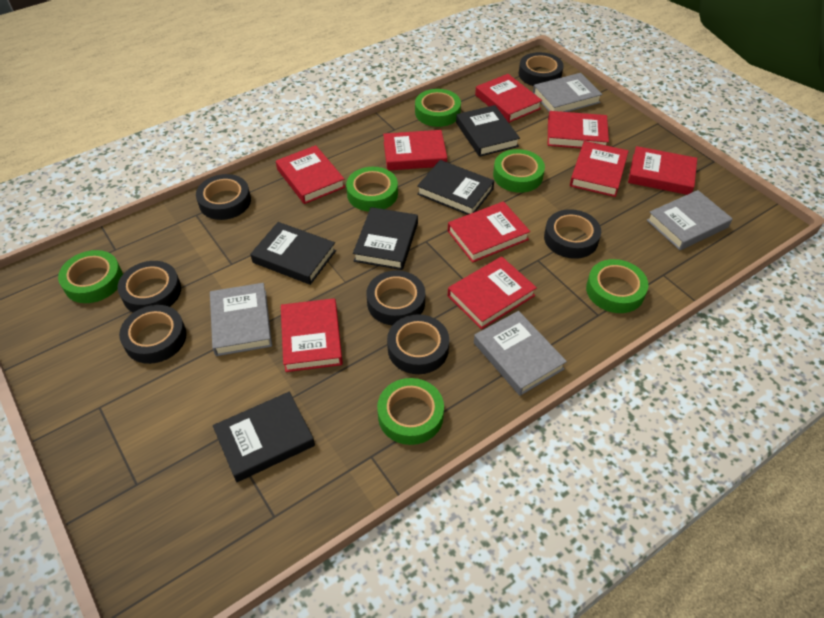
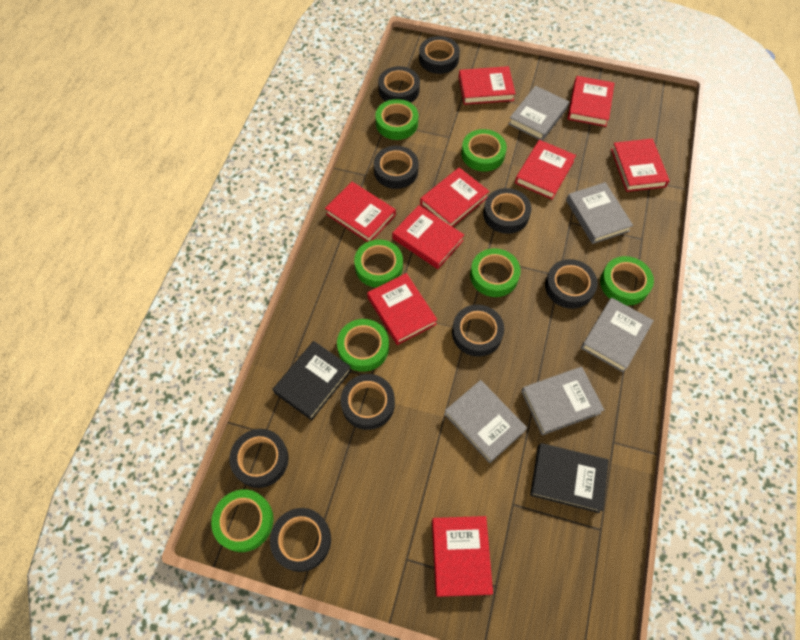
black book: [213,392,315,482] [250,222,336,285] [353,207,418,270] [417,160,494,215] [456,105,520,157] = 5 -> [272,341,352,420] [530,443,609,513] = 2
black tape: [117,261,181,312] [119,305,187,364] [196,174,251,220] [367,270,425,325] [387,314,449,374] [519,52,564,86] [544,209,601,259] = 7 -> [230,429,289,488] [270,508,331,572] [341,374,395,430] [374,146,419,189] [378,66,420,103] [419,36,460,74] [452,305,504,357] [483,188,531,234] [545,259,598,309] = 9
green tape: [58,250,123,303] [346,167,398,211] [377,378,444,445] [415,89,461,127] [493,149,545,193] [586,259,648,313] = 6 -> [211,489,273,552] [337,319,389,372] [354,239,403,288] [375,99,418,140] [461,129,507,172] [470,248,521,297] [600,256,654,305] = 7
grey book: [210,283,272,356] [474,311,567,396] [533,73,602,112] [647,190,733,250] = 4 -> [444,380,527,463] [509,86,569,141] [521,367,604,435] [566,182,633,244] [581,298,654,372] = 5

